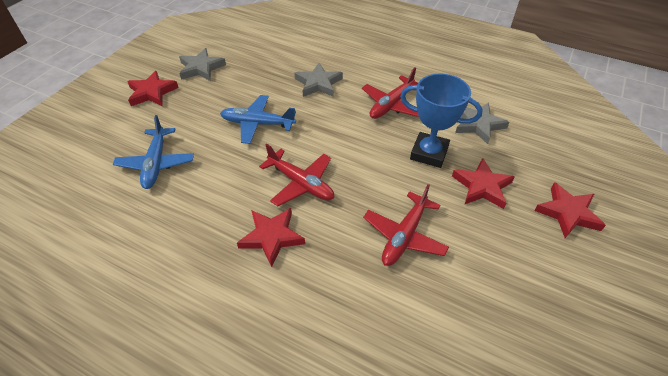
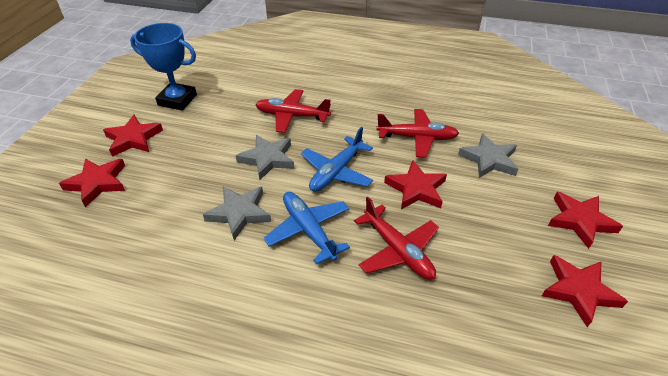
red star: [127,71,179,106] [237,208,305,267] [452,158,515,209] [534,182,606,238] = 4 -> [59,159,125,207] [103,115,163,157] [384,160,447,209] [542,255,628,327] [548,192,623,249] = 5

